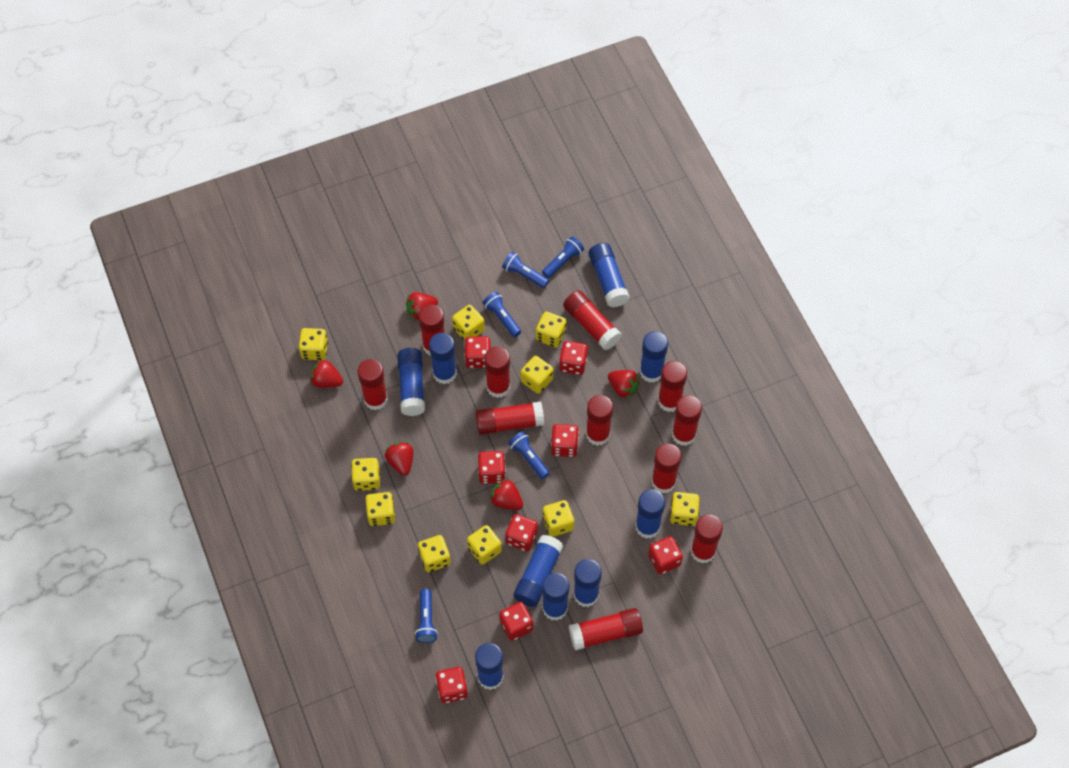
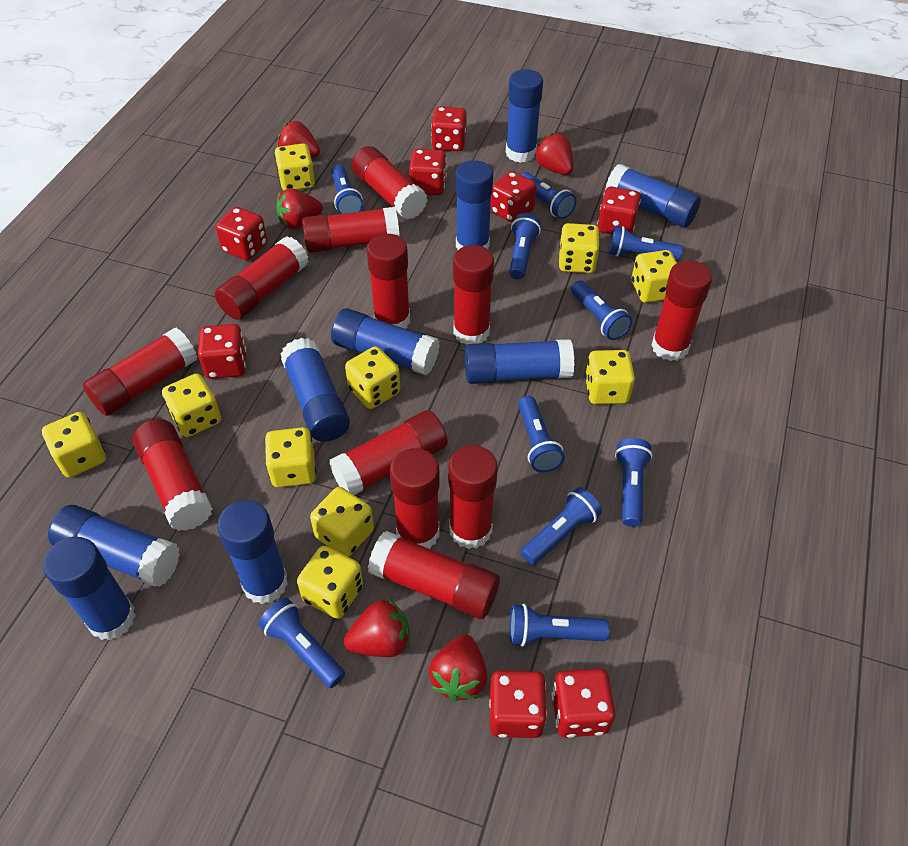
blue flashlight: [415,589,438,643] [483,292,521,337] [502,252,549,288] [508,432,550,479] [542,237,584,278] = 5 -> [259,598,345,688] [331,165,363,214] [509,213,541,280] [509,604,609,647] [518,396,565,472] [521,172,576,219] [521,487,602,565] [571,280,632,340] [609,226,683,261] [615,438,653,527] = 10
red glue stick: [358,359,388,410] [419,304,444,356] [475,402,544,435] [484,347,510,398] [563,290,622,350] [569,608,643,650] [586,395,613,446] [651,443,681,493] [658,361,687,412] [672,395,702,446] [691,515,723,563] = 11 -> [83,328,197,416] [132,419,213,531] [215,236,309,320] [302,207,399,253] [329,410,447,495] [352,146,427,219] [367,234,410,329] [368,531,500,619] [390,448,440,549] [448,445,498,549] [453,245,494,345] [651,260,712,361] = 12

